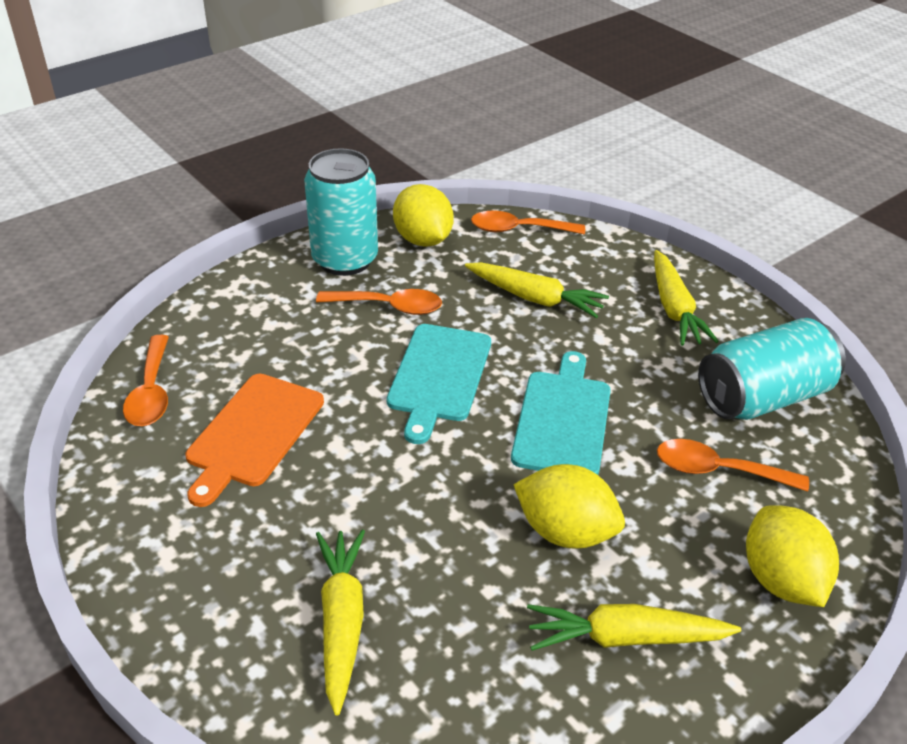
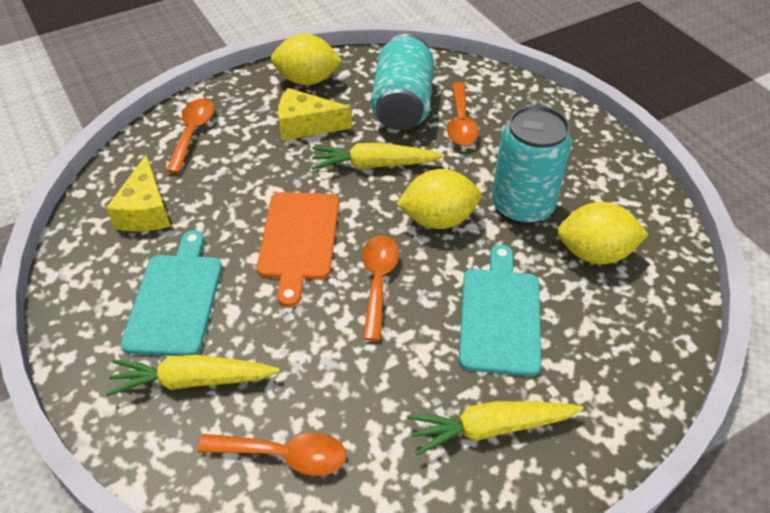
yellow carrot: [316,530,365,715] [465,262,609,318] [527,604,741,651] [654,250,719,346] = 4 -> [106,355,280,396] [312,143,444,170] [407,401,583,456] = 3
yellow cheese: none = 0 -> [106,155,170,231] [278,88,352,141] = 2

